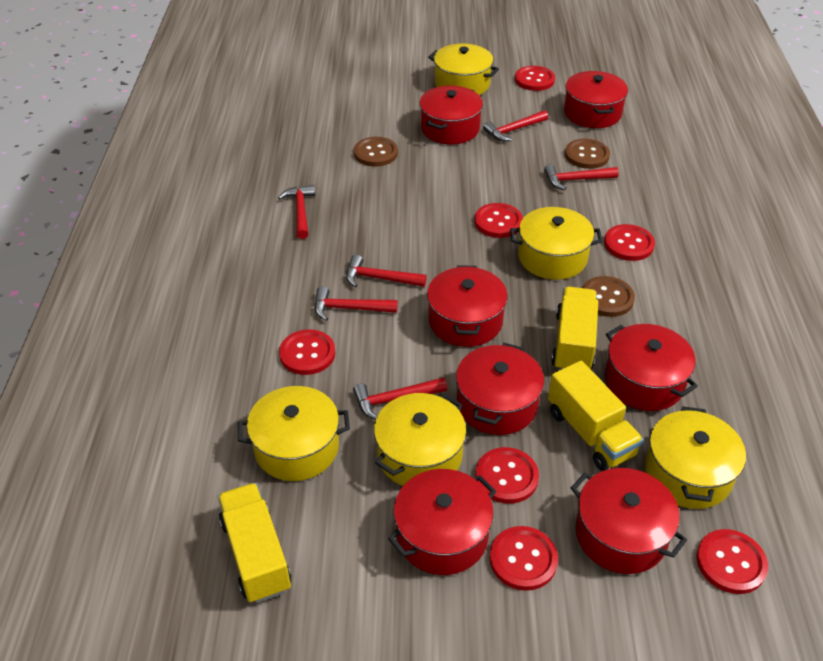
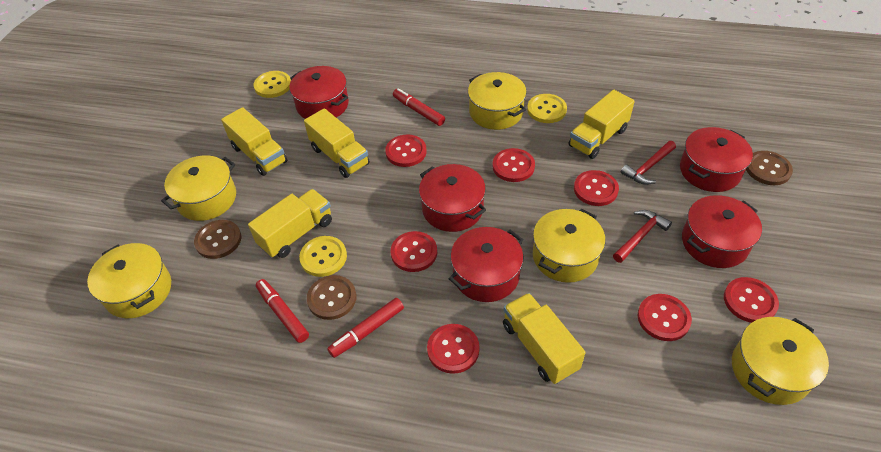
red hammer: [278,185,315,239] [315,286,398,321] [346,255,427,288] [353,377,447,420] [483,110,548,141] [544,164,619,190] = 6 -> [613,210,672,263] [621,141,676,185] = 2
red marker: none = 0 -> [256,279,309,343] [327,298,404,358] [393,88,445,126] = 3
red pot: [388,469,496,575] [420,86,483,144] [427,265,508,347] [456,343,544,435] [564,71,628,128] [571,468,687,574] [605,324,698,411] = 7 -> [289,66,349,119] [419,164,486,232] [449,227,524,302] [680,127,753,192] [682,195,762,268] = 5
yellow button: none = 0 -> [254,71,291,98] [299,236,347,277] [527,94,567,123] = 3
yellow truck: [218,483,291,603] [548,361,643,471] [551,287,598,370] = 3 -> [221,107,287,176] [248,189,332,258] [304,108,370,178] [503,293,586,384] [569,90,635,159] = 5

